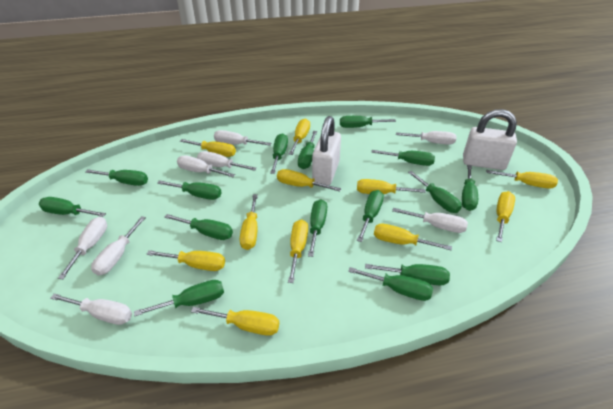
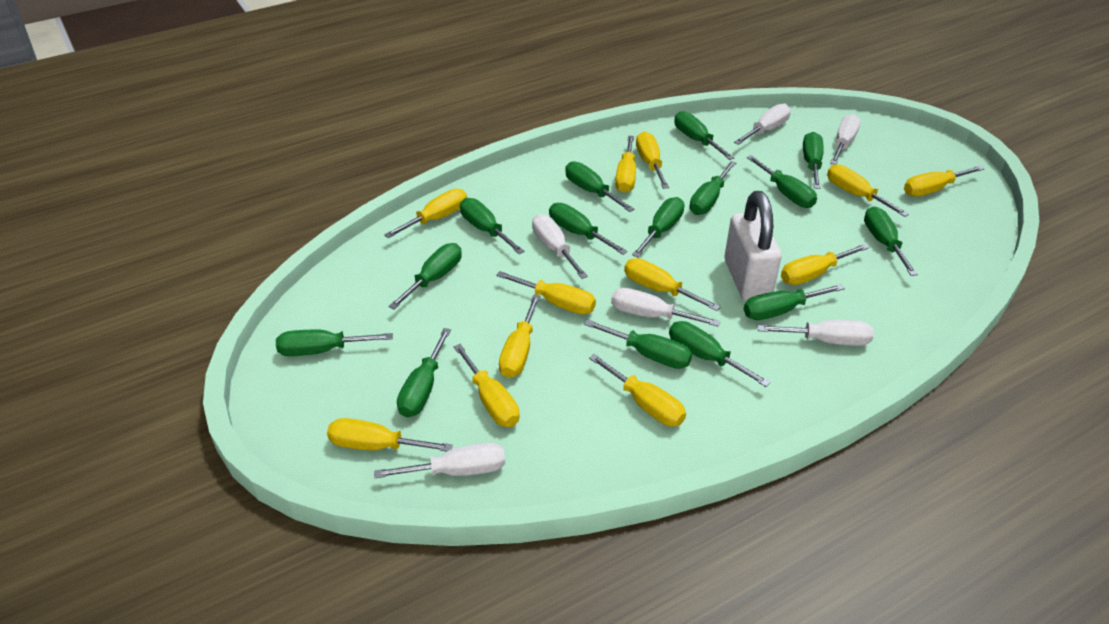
white padlock: [312,116,341,185] [463,109,517,170] = 2 -> [725,191,782,301] = 1
white screwdriver: [50,293,132,325] [58,217,107,279] [91,216,146,276] [177,155,235,177] [197,151,257,171] [214,130,271,146] [392,208,468,233] [396,131,456,145] = 8 -> [374,443,505,478] [532,214,588,279] [611,288,720,327] [734,103,791,145] [757,320,874,346] [830,114,861,165] = 6
yellow screwdriver: [146,250,225,271] [180,139,236,157] [191,307,279,336] [240,194,258,250] [277,169,341,191] [288,219,308,283] [289,119,310,155] [357,179,426,194] [374,224,452,250] [486,170,558,189] [496,191,515,242] = 11 -> [327,418,453,452] [384,189,467,238] [454,344,519,427] [496,271,596,315] [499,294,540,378] [589,354,686,427] [615,136,636,193] [624,258,721,311] [636,132,669,189] [781,244,869,285] [827,164,909,217] [904,166,984,197] = 12

